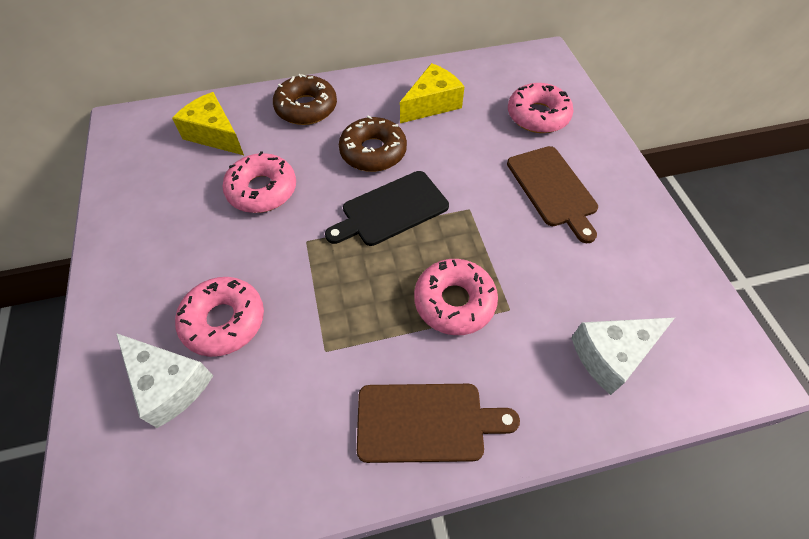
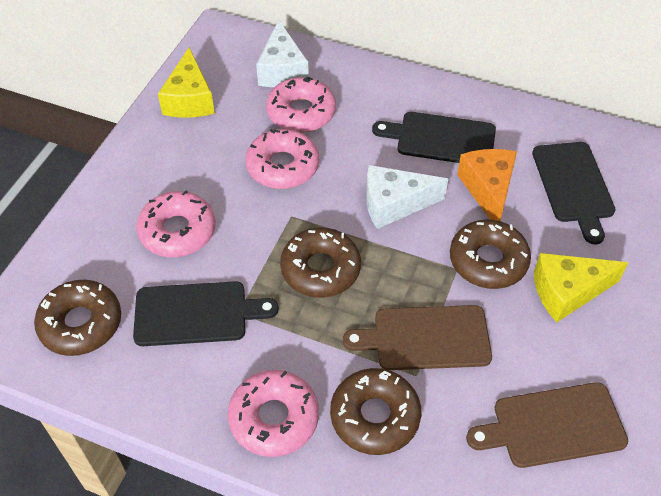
black cutting board: [325,171,449,246] = 1 -> [133,281,279,346] [372,112,496,163] [532,142,615,244] = 3
brown donut: [273,74,337,125] [339,115,407,172] = 2 -> [34,280,121,356] [280,227,361,298] [330,368,421,455] [450,220,531,289] = 4
orange cheese: none = 0 -> [457,149,517,221] = 1

